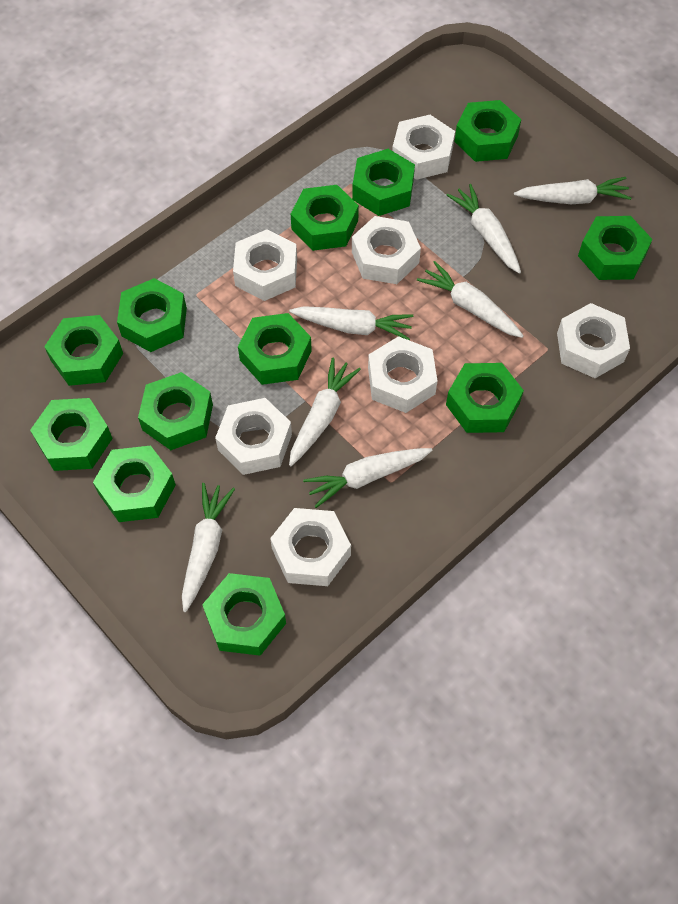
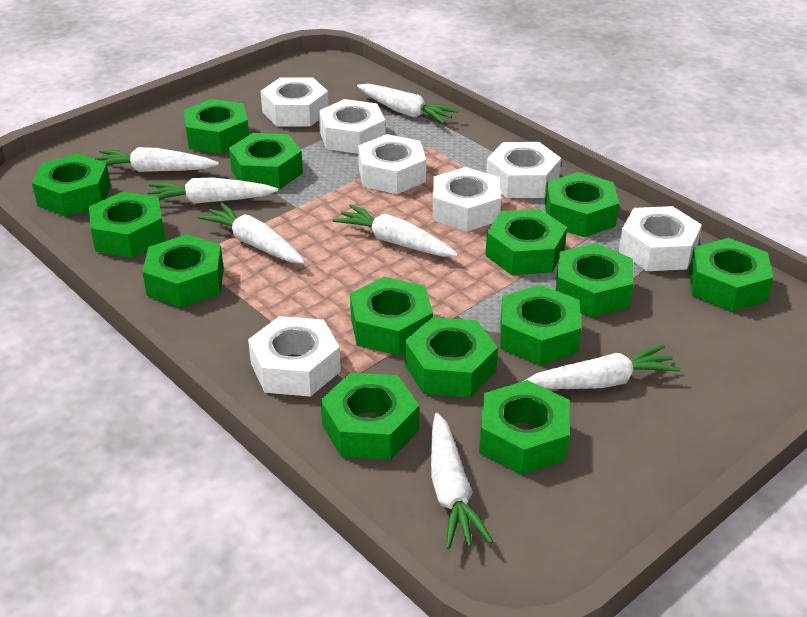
green nut: [30,398,113,471] [44,315,123,386] [93,445,176,522] [117,278,187,352] [138,372,213,450] [202,573,286,656] [238,313,312,385] [291,185,359,251] [352,149,415,216] [446,363,524,433] [455,100,521,162] [578,216,653,280] = 12 -> [32,154,111,217] [89,192,165,258] [142,234,224,308] [183,99,249,154] [229,133,303,189] [321,373,419,460] [350,277,433,356] [405,317,498,397] [479,380,570,475] [485,209,567,275] [500,285,581,365] [545,172,619,237] [556,243,633,318] [689,238,773,312] = 14

